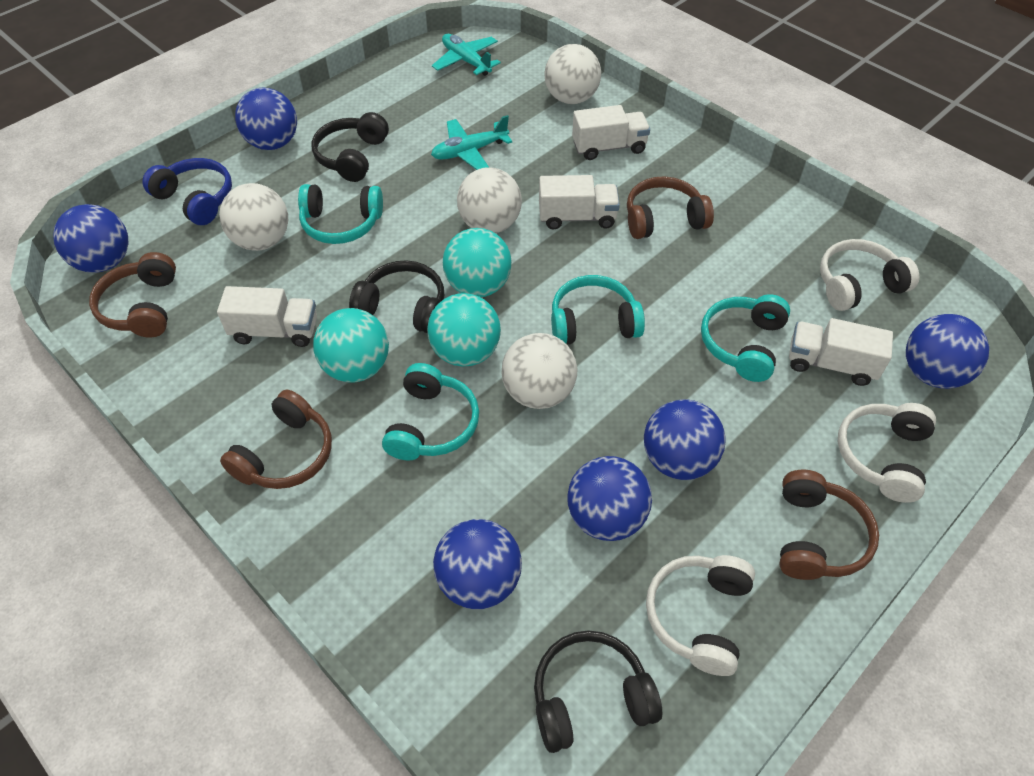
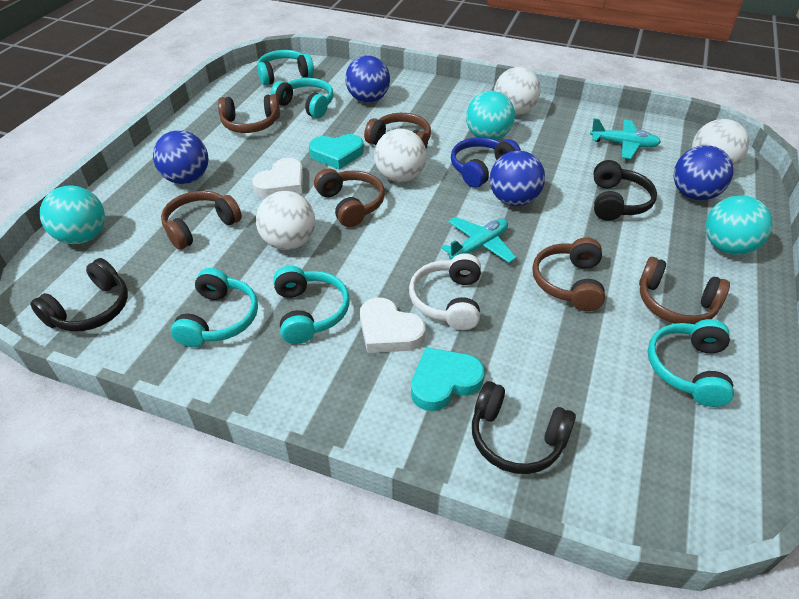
blue ball: [53,204,129,273] [235,88,297,150] [433,519,522,609] [567,456,652,541] [644,400,726,480] [906,314,989,389] = 6 -> [153,130,208,184] [345,55,390,103] [490,150,545,206] [674,145,733,200] = 4
brown headphones: [89,252,176,337] [220,390,332,489] [627,176,714,239] [780,470,879,580] = 4 -> [161,191,242,250] [218,94,280,133] [314,168,385,227] [364,113,431,149] [532,237,605,311] [639,257,730,324] = 6
turquoise headphones: [298,184,383,244] [382,363,479,461] [551,275,645,344] [701,294,790,382] = 4 -> [171,268,258,347] [257,50,314,86] [271,78,333,118] [273,266,350,344] [648,319,734,407] = 5
turquoise heart: none = 0 -> [309,134,364,169] [411,347,484,411] = 2
white headphones: [646,555,755,676] [820,239,919,311] [838,403,936,503] = 3 -> [409,253,481,330] = 1
white heart: none = 0 -> [252,158,303,198] [360,298,426,353] = 2
white truck: [217,286,317,347] [539,175,620,229] [572,105,650,160] [789,318,893,386] = 4 -> none = 0

